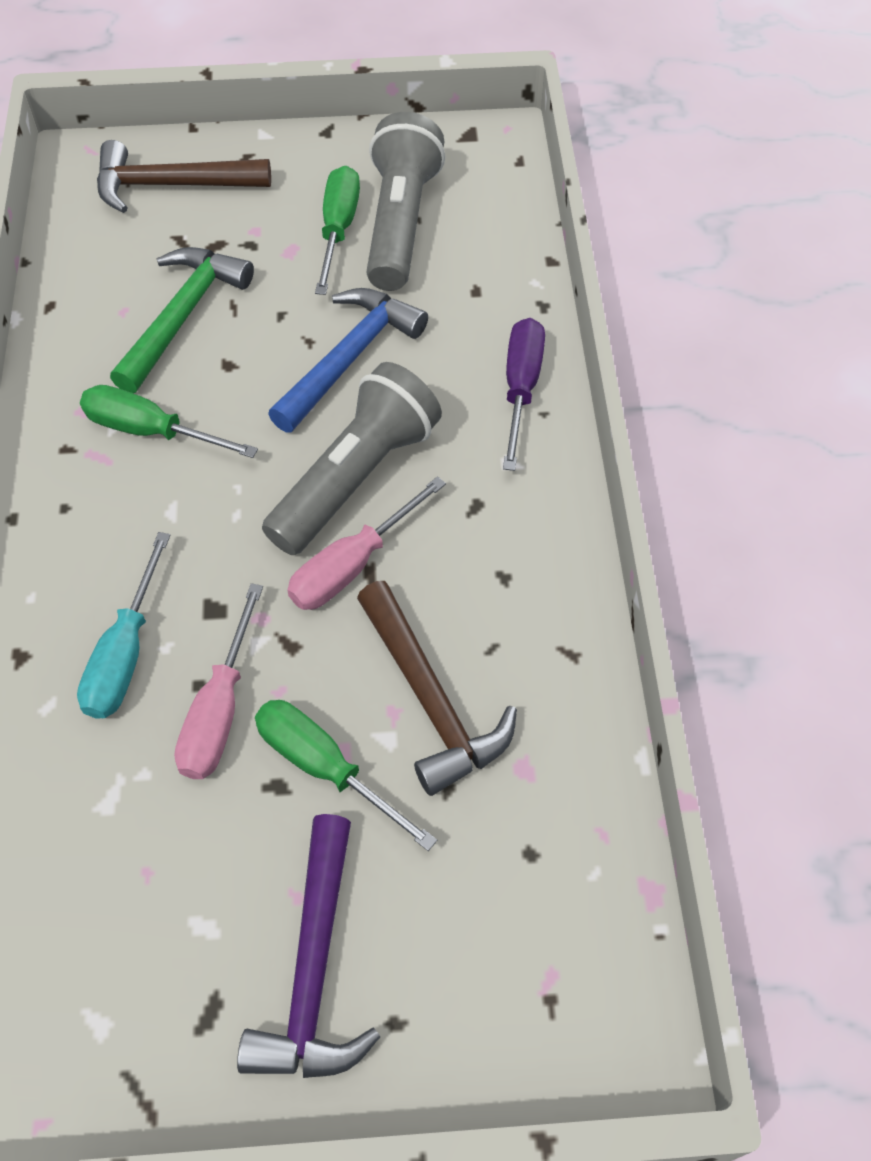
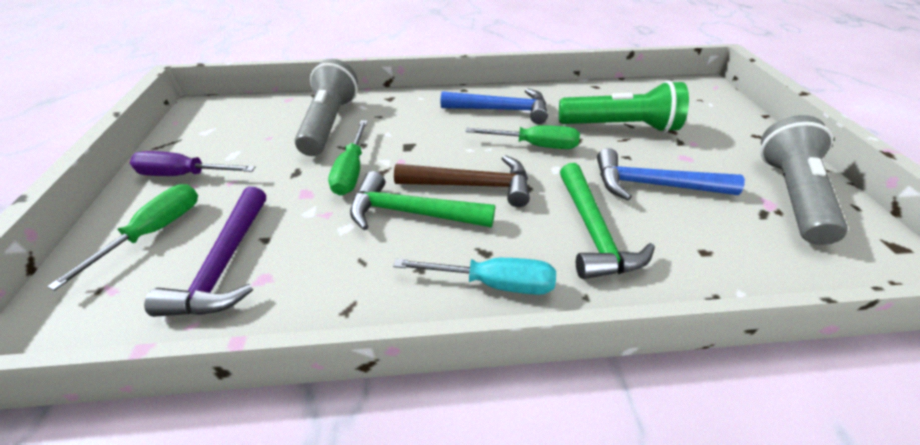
blue hammer: [268,288,428,432] = 1 -> [441,88,548,124] [597,148,745,200] = 2
brown hammer: [97,140,271,213] [357,581,517,796] = 2 -> [394,155,530,207] = 1
green flashlight: none = 0 -> [559,80,689,133] = 1
green hammer: [110,247,254,393] = 1 -> [350,171,495,230] [560,163,655,279] = 2
pink screwdriver: [174,583,263,779] [287,476,446,610] = 2 -> none = 0

